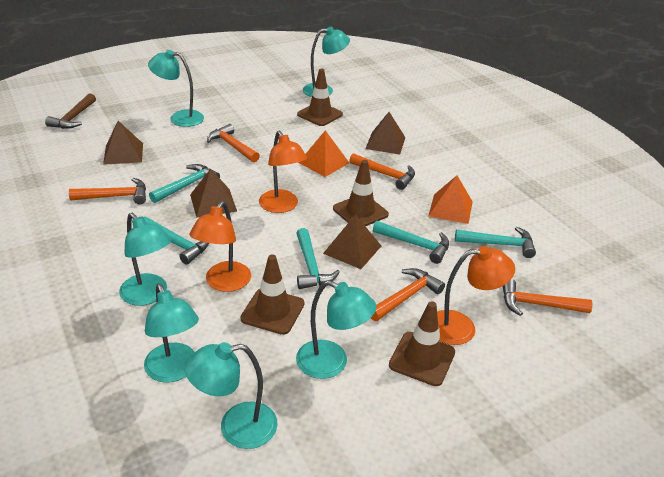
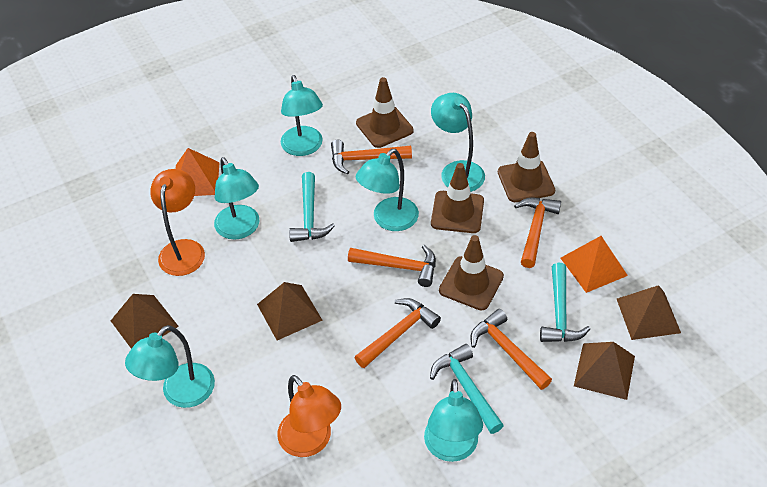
brown hammer: [45,93,96,129] = 1 -> none = 0
orange lamp: [189,201,251,292] [259,131,307,213] [437,246,515,345] = 3 -> [150,169,205,276] [277,375,341,457] = 2
turquoise hammer: [144,217,209,265] [149,164,220,203] [296,228,340,289] [373,221,449,264] [455,227,536,258] = 5 -> [289,172,335,242] [430,344,504,434] [540,263,590,342] = 3

